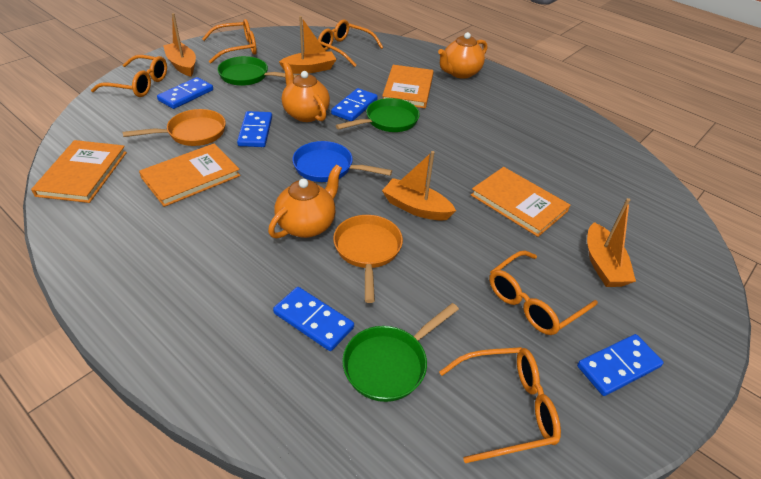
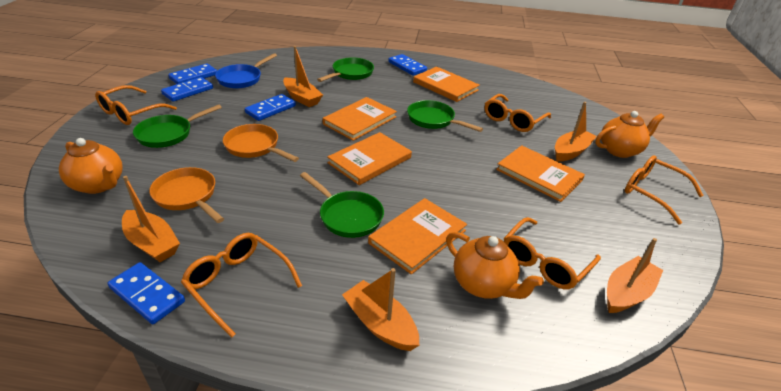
green pan: [217,56,297,86] [336,98,420,132] [342,303,459,402] = 3 -> [133,104,222,148] [300,172,384,238] [317,57,374,82] [407,100,483,132] = 4
orange boat: [163,13,196,77] [279,16,337,74] [382,151,456,221] [587,198,636,287] = 4 -> [122,176,180,262] [283,46,323,107] [342,268,419,351] [555,102,597,161] [607,238,663,313] = 5
orange book: [31,140,127,203] [139,143,240,207] [382,65,434,108] [471,167,570,237] = 4 -> [322,97,397,141] [327,132,412,185] [368,198,467,275] [413,67,480,102] [496,145,585,202] = 5

